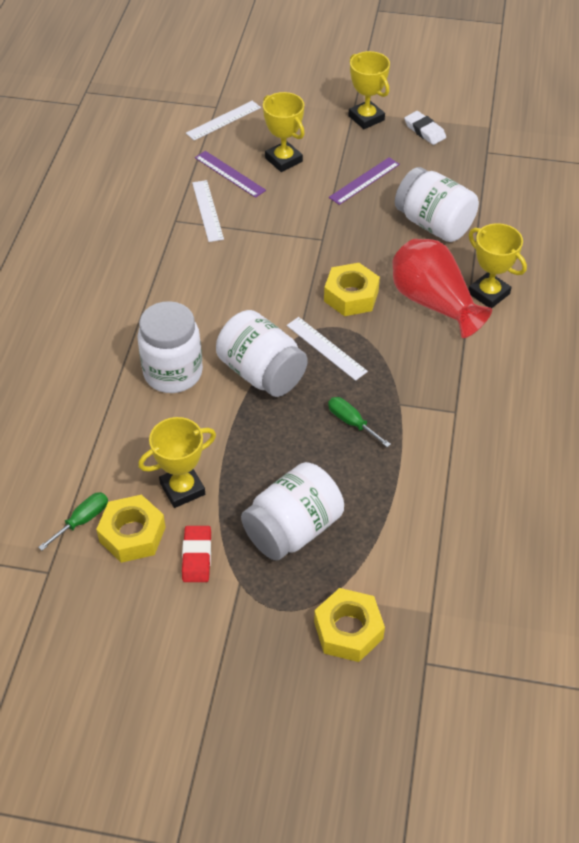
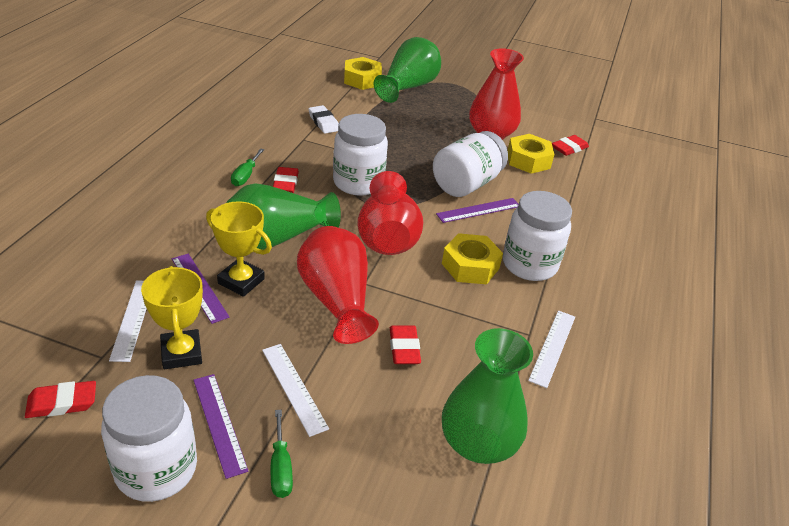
green vase: none = 0 -> [226,183,341,250] [374,37,441,103] [442,328,533,464] = 3
purple ruler: [195,151,266,198] [329,157,400,205] = 2 -> [172,254,230,324] [193,374,248,479] [436,198,519,223] = 3
red eraser: [182,526,211,582] = 1 -> [25,381,96,418] [273,167,299,193] [390,325,421,364] [552,135,589,156] = 4
red vase: [392,239,492,338] = 1 -> [297,226,379,344] [357,171,423,255] [469,48,524,140] = 3
yellow trophy: [138,417,216,508] [263,92,305,172] [348,51,390,129] [469,223,527,308] = 4 -> [141,266,203,369] [206,201,272,297] = 2

